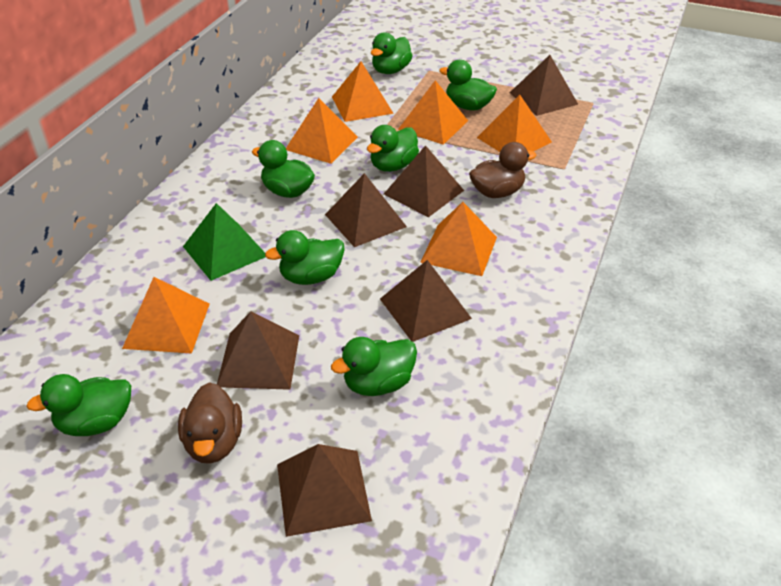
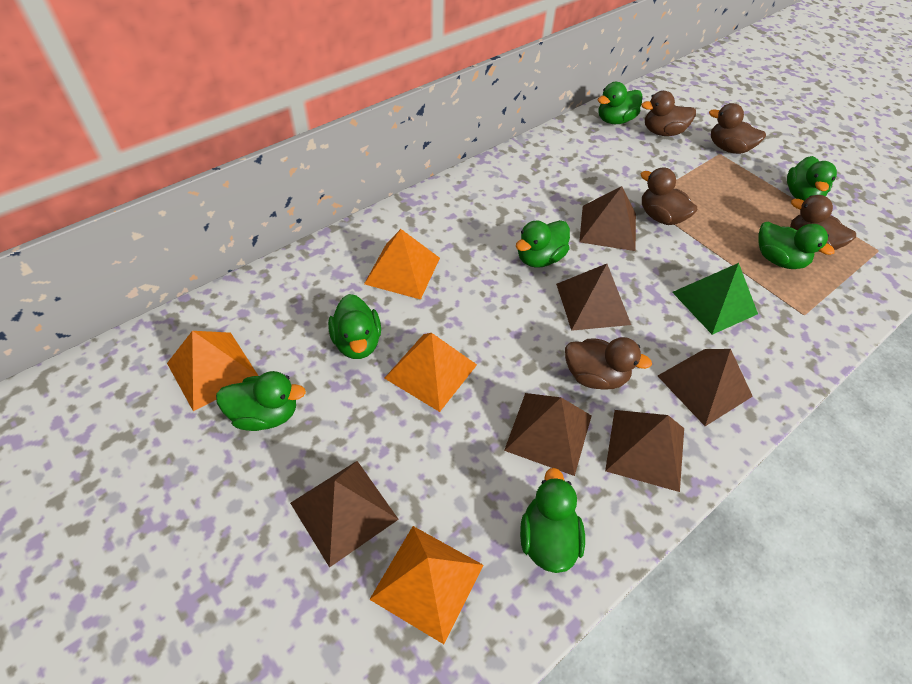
brown duck: [178,382,242,464] [469,142,537,198] = 2 -> [565,337,652,390] [641,91,696,136] [641,167,697,225] [709,103,766,154] [790,195,856,252] = 5
orange pyramid: [122,277,210,354] [286,98,358,164] [332,61,394,122] [398,80,468,145] [420,202,497,276] [477,95,552,152] = 6 -> [167,331,258,411] [364,229,440,300] [369,526,483,644] [384,333,477,412] = 4

